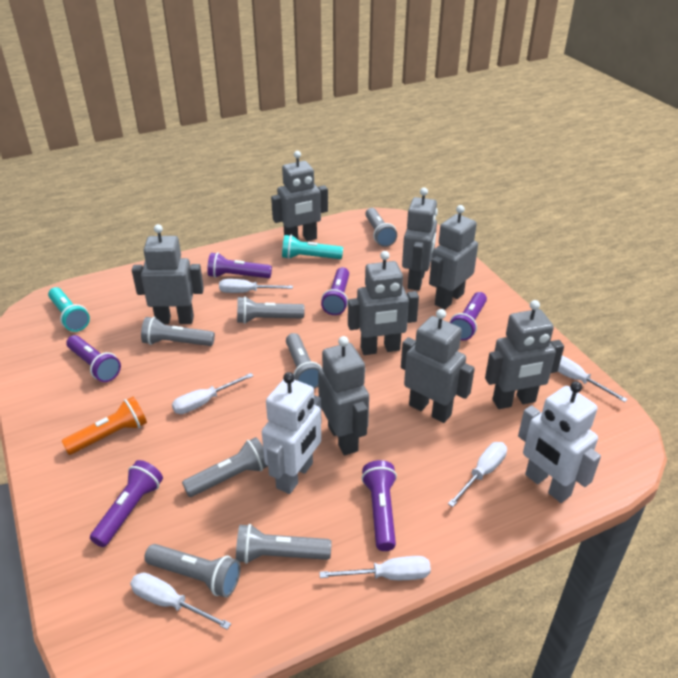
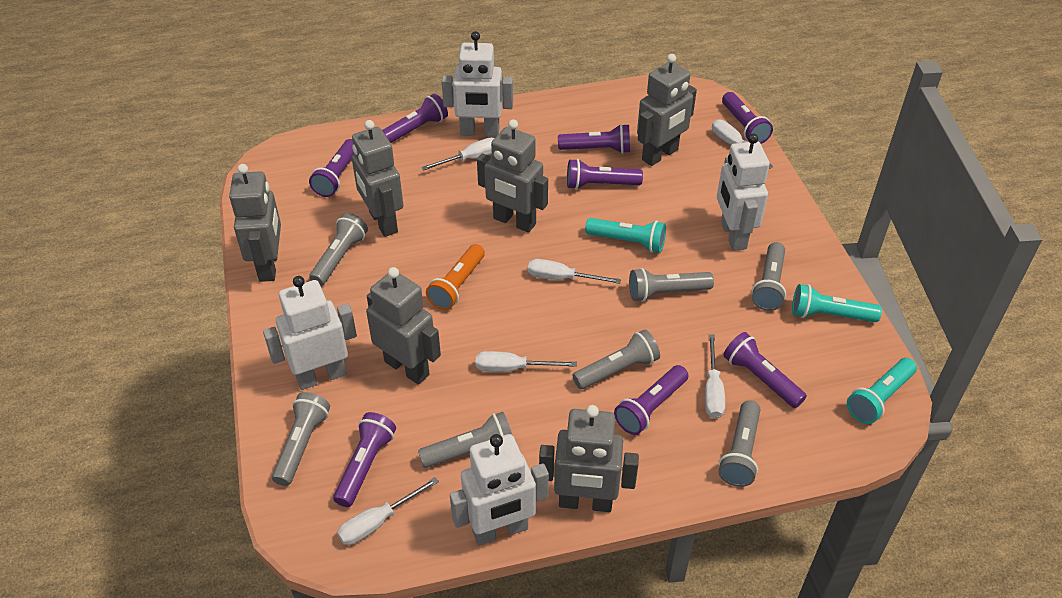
grey robot: [132,224,204,324] [271,151,328,241] [318,336,369,455] [348,251,419,355] [401,309,475,423] [402,188,438,290] [429,205,478,309] [485,300,564,409] = 8 -> [229,164,281,282] [352,120,403,237] [366,267,441,385] [477,119,548,233] [539,405,639,512] [637,54,697,166] = 6
purple flashlight: [66,335,121,382] [90,460,163,547] [207,253,272,278] [321,267,349,315] [361,460,397,551] [450,292,487,341] = 6 -> [309,139,355,197] [333,412,396,507] [382,94,448,143] [558,124,630,154] [567,159,643,189] [614,365,688,435] [722,92,773,144] [723,332,807,408] = 8
turquoise flashlight: [48,287,90,332] [282,235,343,259] = 2 -> [585,218,666,253] [792,284,882,322] [847,358,917,424] = 3
white robot: [262,372,321,494] [518,381,601,503] = 2 -> [263,276,357,390] [442,31,513,137] [450,434,549,546] [717,133,769,251] = 4

